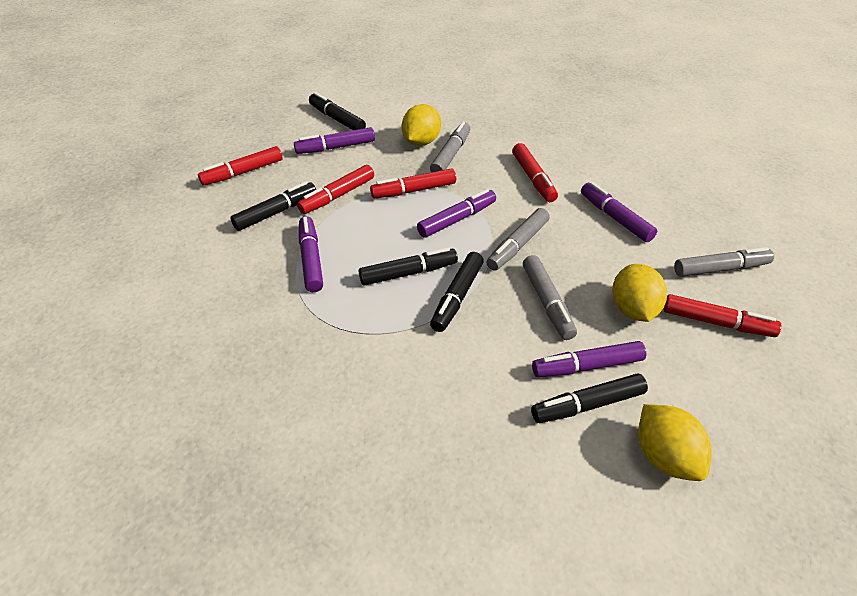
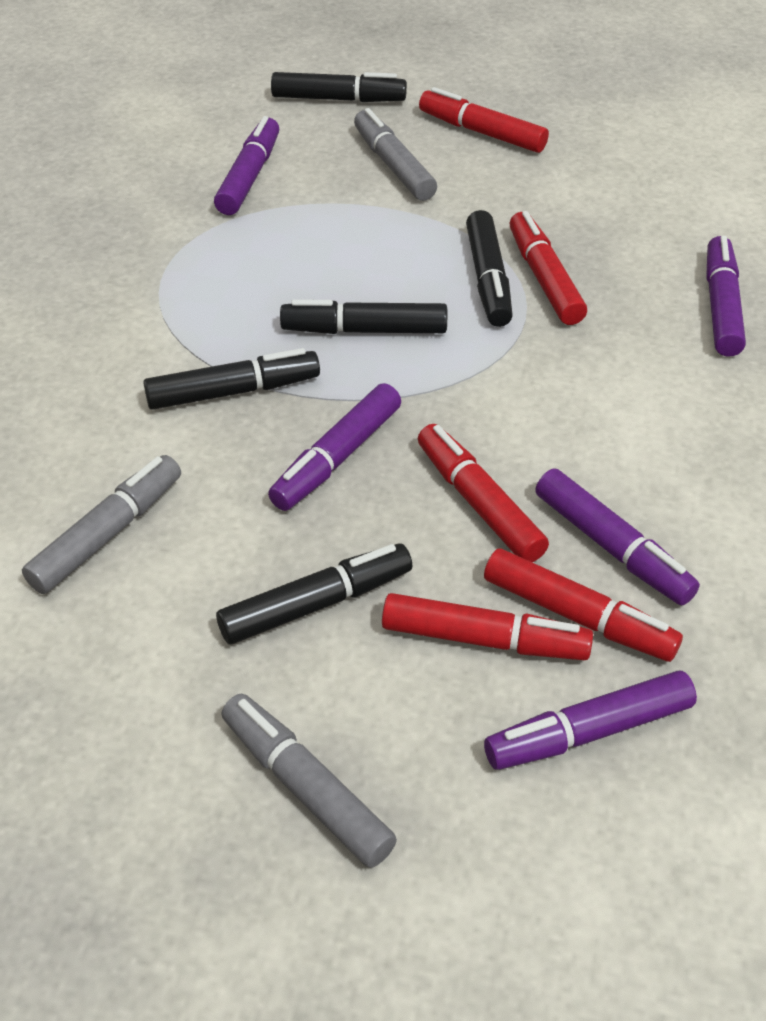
grey marker: [430,122,470,172] [486,208,550,271] [523,255,577,340] [674,247,774,277] = 4 -> [22,455,181,594] [221,694,397,868] [354,108,437,201] = 3
yellow lemon: [402,104,441,146] [612,264,667,322] [638,404,712,481] = 3 -> none = 0

